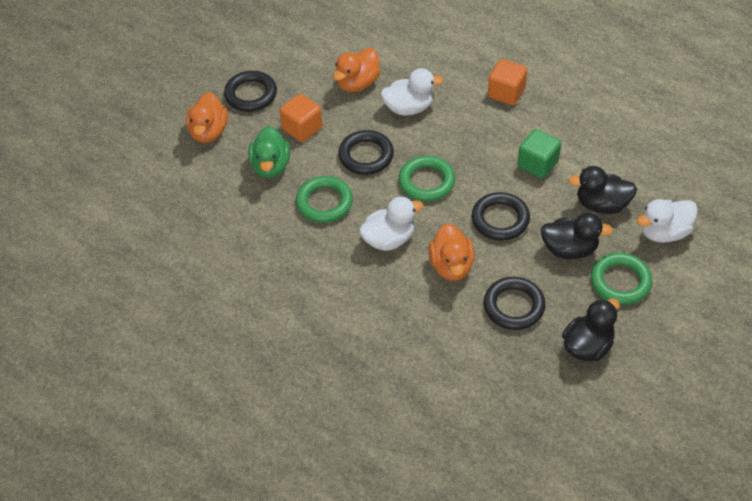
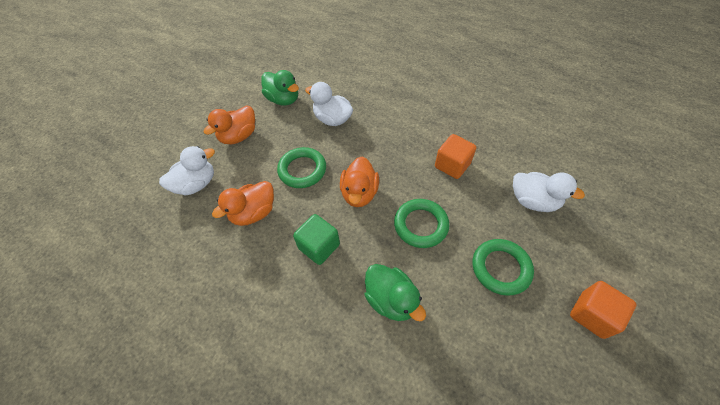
black duck: [540,213,613,259] [562,299,620,361] [569,166,637,214] = 3 -> none = 0
black ring: [224,71,277,112] [338,130,394,175] [472,192,530,241] [484,277,546,330] = 4 -> none = 0
green duck: [248,126,290,178] = 1 -> [261,70,299,106] [364,264,426,321] = 2

